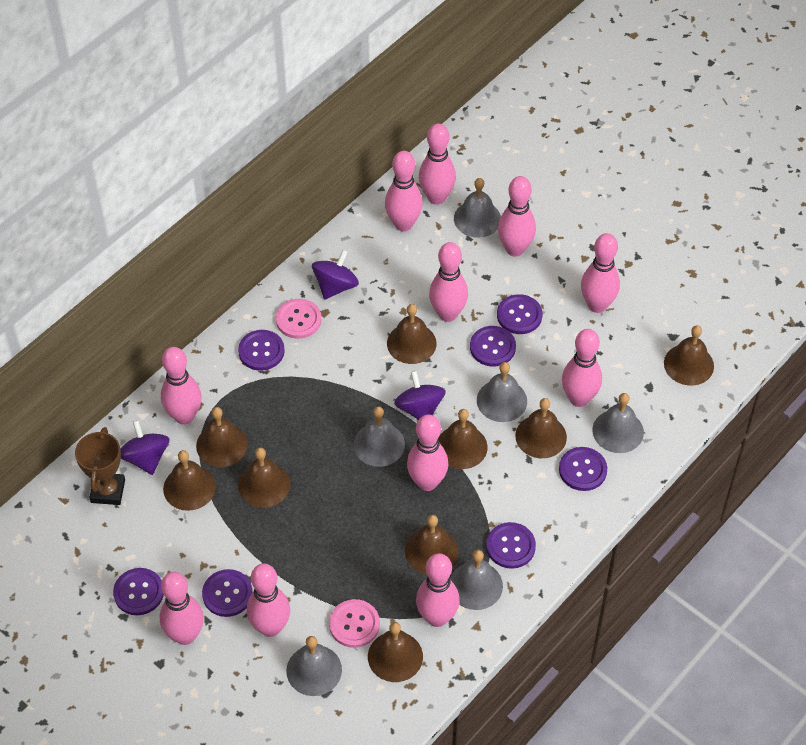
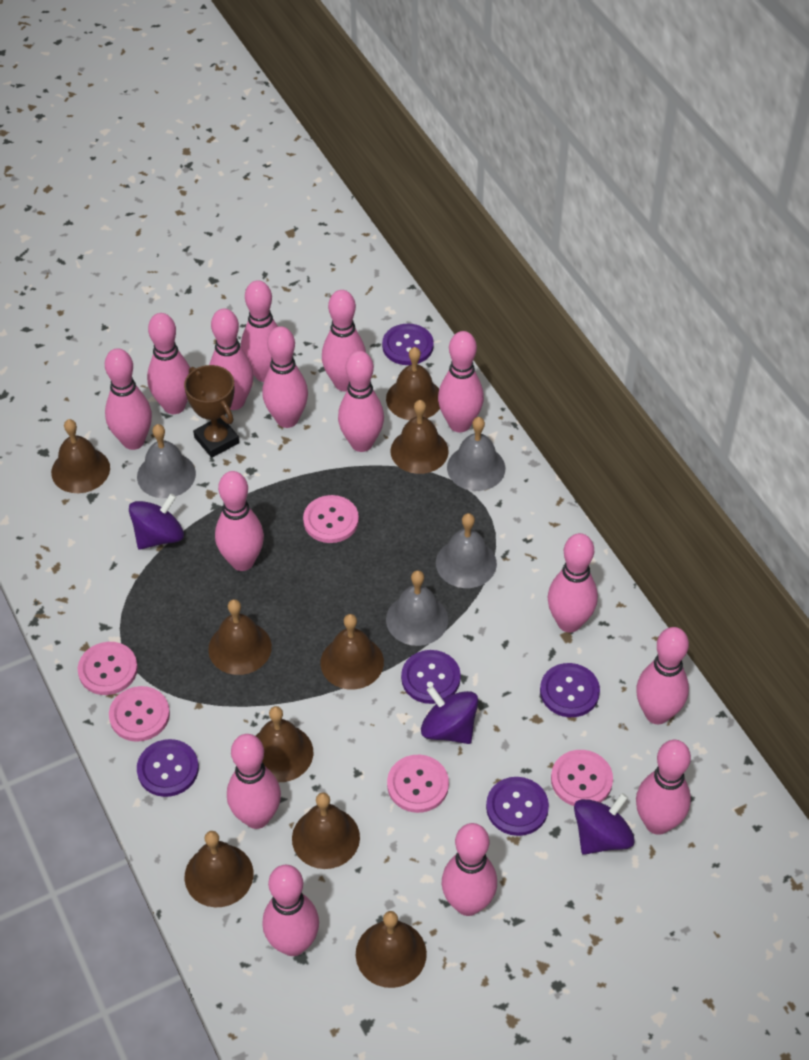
grey bell: [286,636,342,696] [353,406,405,467] [450,550,503,610] [454,178,501,238] [477,362,527,422] [593,393,644,453] = 6 -> [137,424,196,498] [386,570,448,646] [436,513,497,588] [447,417,505,491] = 4
pink bowling pin: [160,572,204,645] [161,347,202,425] [247,564,290,637] [385,151,423,231] [407,415,448,491] [416,553,460,627] [419,123,456,205] [429,242,468,322] [498,176,536,257] [562,329,602,407] [581,233,620,313] = 11 -> [105,348,152,450] [147,313,190,414] [209,309,254,410] [215,471,264,571] [227,734,281,829] [241,280,278,382] [262,326,308,428] [262,865,319,956] [322,290,366,391] [338,351,384,452] [438,331,484,432] [442,823,497,916] [547,533,598,633] [636,627,689,724] [636,740,691,835] = 15
pink button: [276,299,321,339] [329,599,380,648] = 2 -> [78,642,138,695] [109,686,170,742] [303,495,359,543] [387,755,449,813] [551,750,613,806] = 5
purple button: [113,568,164,615] [202,569,253,617] [238,330,285,371] [470,326,516,367] [486,522,536,569] [497,294,542,334] [559,447,607,491] = 7 -> [137,739,199,797] [382,323,434,365] [401,650,461,704] [486,777,549,836] [540,663,600,717] = 5

